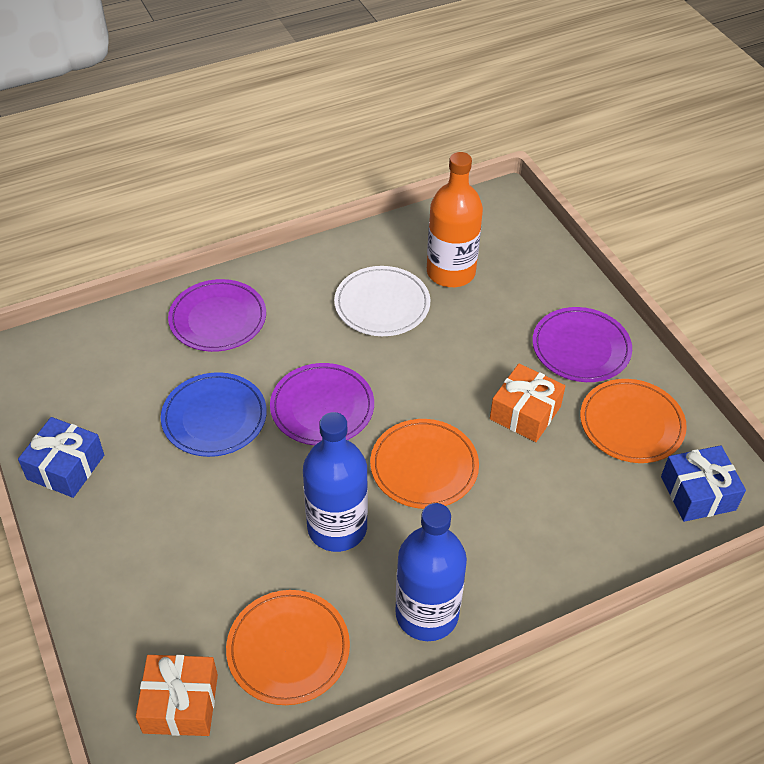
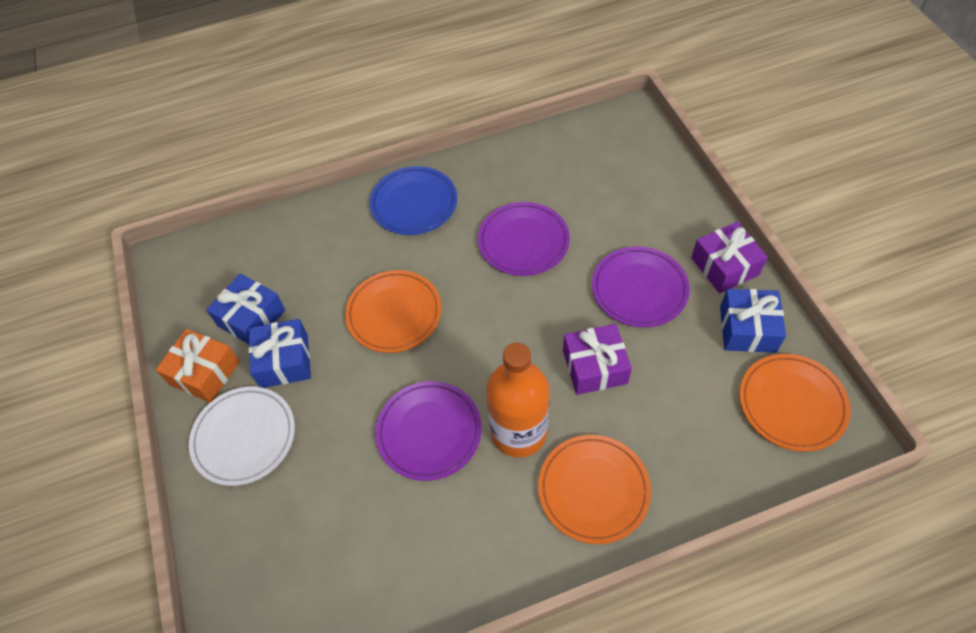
blue bottle: [303,412,368,552] [395,503,467,641] = 2 -> none = 0
blue gift: [18,417,104,498] [661,445,746,522] = 2 -> [206,273,285,344] [249,319,311,388] [720,289,786,353] = 3
orange gift: [136,655,218,736] [490,363,566,442] = 2 -> [156,329,240,402] = 1
purple gift: none = 0 -> [563,324,632,395] [691,222,768,293] = 2

